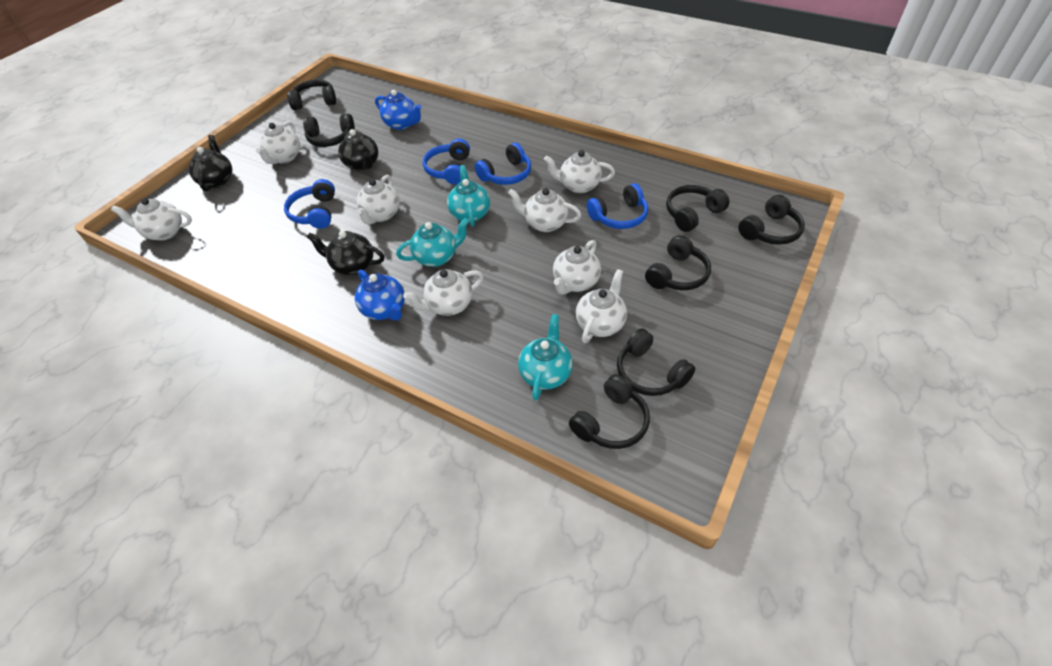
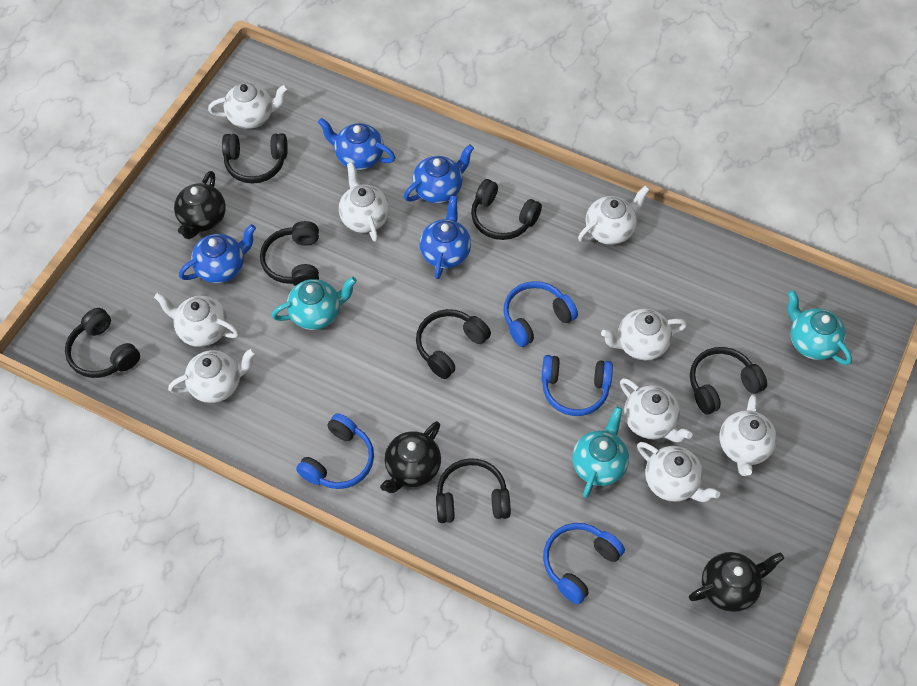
blue teapot: [355,269,405,321] [375,90,422,130] = 2 -> [179,224,256,283] [318,118,396,170] [404,144,474,203] [419,196,471,279] = 4
white teapot: [111,198,192,241] [256,121,300,164] [356,175,400,224] [403,269,484,316] [508,188,581,232] [544,150,615,193] [553,240,601,295] [576,269,627,343] = 8 -> [154,293,239,347] [168,348,256,403] [208,83,289,129] [339,162,389,242] [578,185,650,245] [601,309,687,360] [620,378,692,443] [637,442,720,502] [719,395,777,476] = 9

